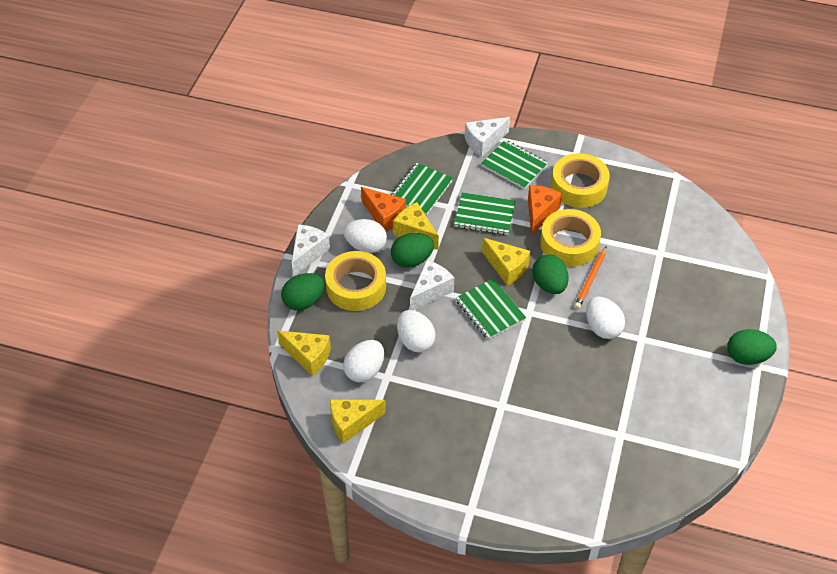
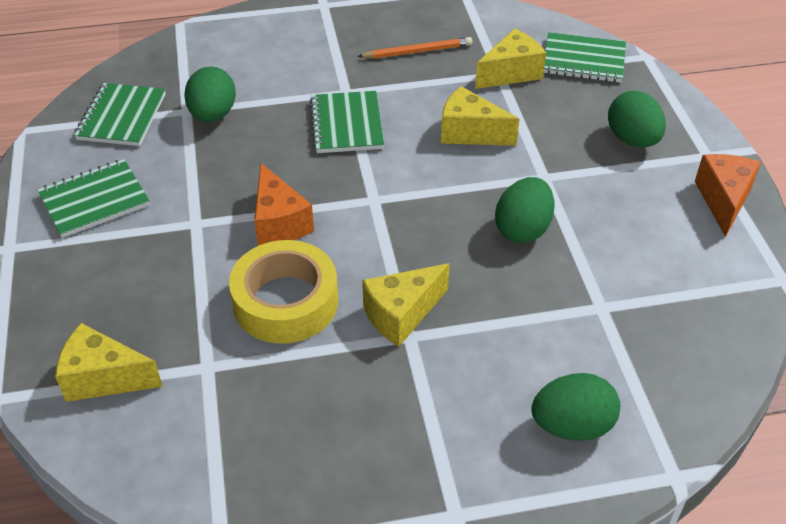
white cheese: [292,224,330,277] [410,260,454,310] [465,117,510,157] = 3 -> none = 0
white egg: [343,219,387,253] [343,340,384,382] [397,310,436,352] [586,297,625,339] = 4 -> none = 0
yellow tape: [325,251,386,311] [540,209,601,267] [551,153,610,208] = 3 -> [229,240,338,344] = 1

